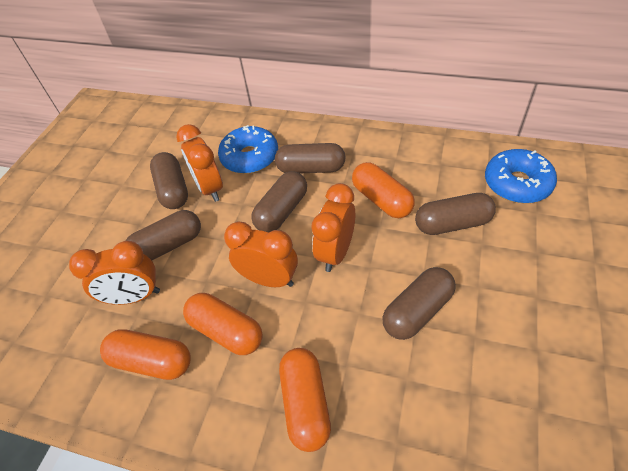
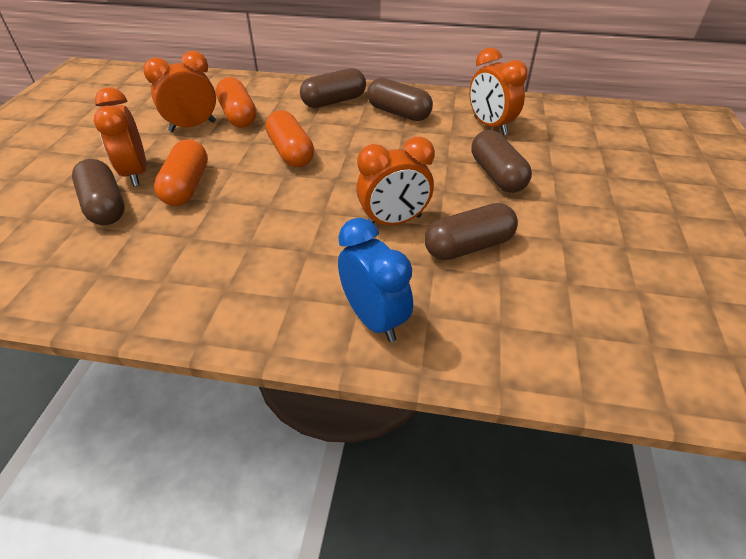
blue clock: none = 0 -> [338,218,413,342] = 1
blue donut: [218,125,278,174] [485,149,557,203] = 2 -> none = 0
brown capsule: [125,210,201,260] [150,152,188,209] [251,171,307,233] [275,143,346,173] [382,267,456,340] [415,193,496,235] = 6 -> [72,159,125,225] [300,68,366,108] [367,78,433,121] [424,203,518,260] [472,130,532,193] = 5
orange capsule: [100,329,191,380] [183,293,263,355] [279,348,331,452] [352,162,415,218] = 4 -> [154,139,208,206] [216,77,256,128] [266,110,314,167] = 3

